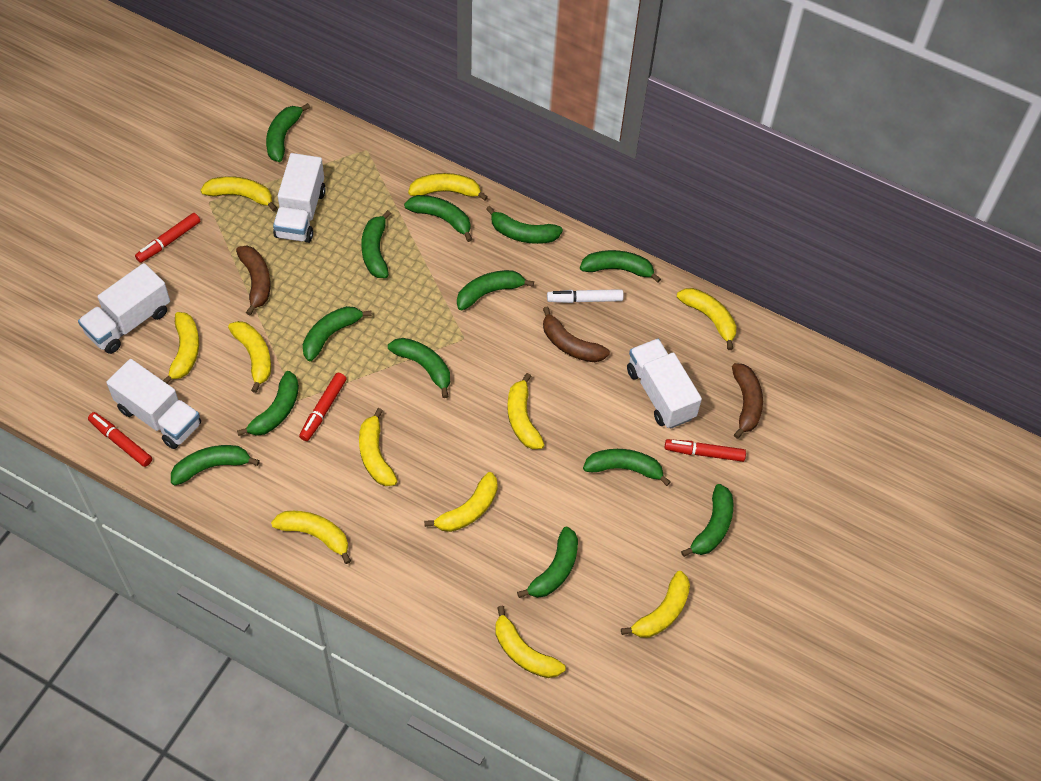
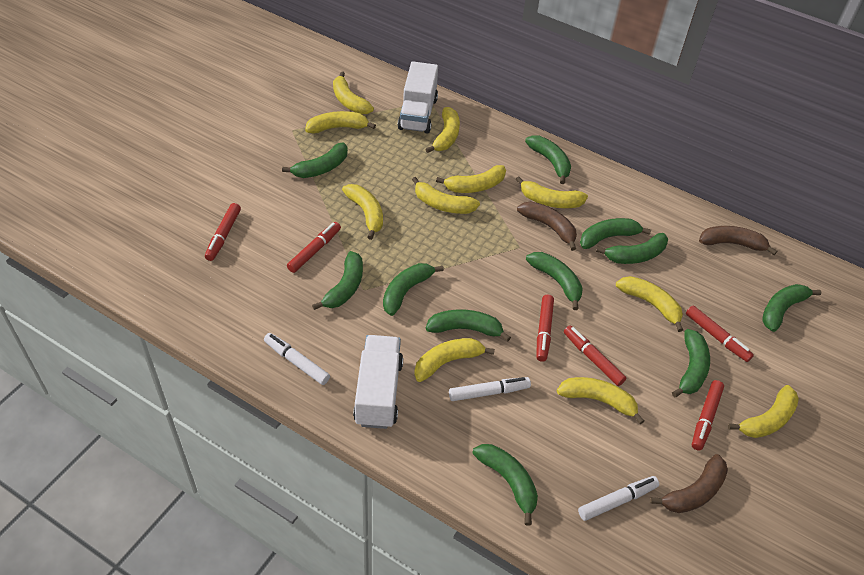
green banana: [171,445,260,486] [237,371,299,436] [266,103,310,162] [303,306,372,361] [361,210,391,278] [388,338,450,398] [404,195,472,242] [457,270,534,310] [486,206,563,244] [517,527,578,598] [580,250,661,283] [583,449,671,486] [681,484,733,557] = 13 -> [282,142,348,178] [312,251,363,310] [383,263,444,316] [426,309,511,342] [472,444,538,526] [525,135,571,184] [526,252,583,310] [580,218,651,249] [596,233,668,264] [672,329,710,398] [762,284,821,332] = 11
red marker: [88,412,152,467] [135,213,200,263] [299,373,346,441] [665,439,746,462] = 4 -> [205,203,241,261] [287,222,341,273] [536,295,554,362] [564,326,626,386] [686,306,754,362] [692,380,724,451] = 6
white marker: [547,289,624,303] = 1 -> [264,333,330,385] [449,377,531,401] [578,476,659,521] = 3
white truck: [78,263,170,354] [106,359,201,449] [273,153,326,243] [627,339,702,429] = 4 -> [353,335,403,429] [398,61,438,134] = 2

